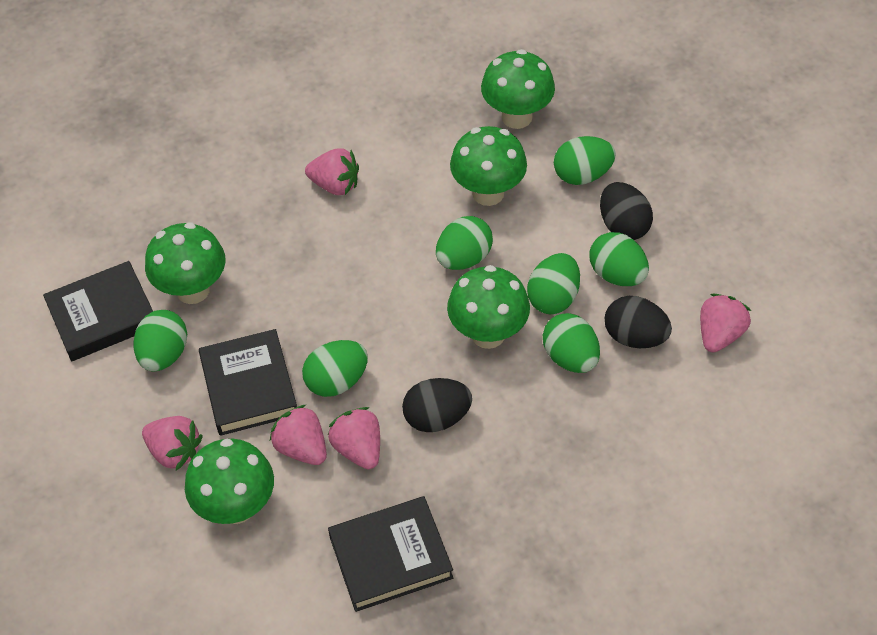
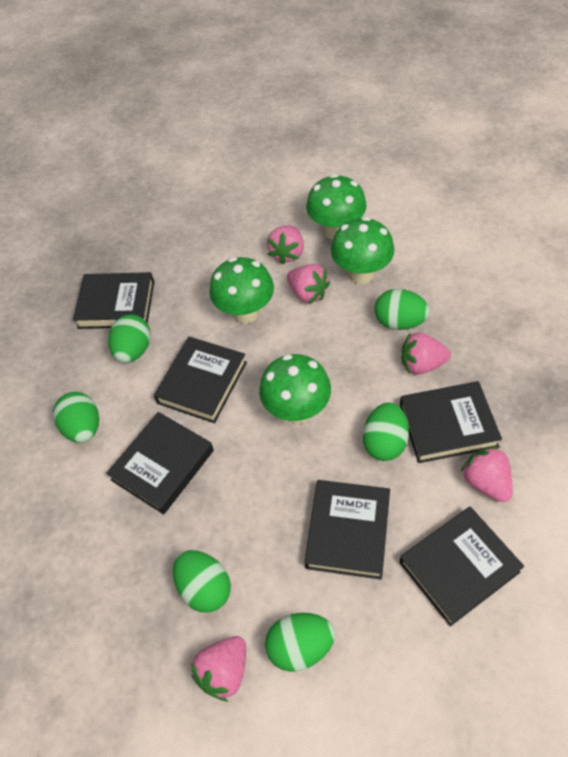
black book: [43,261,153,361] [199,329,297,436] [328,496,453,612] = 3 -> [73,272,154,329] [106,412,214,514] [154,337,247,423] [305,480,390,580] [399,507,524,626] [400,381,502,463] = 6
black egg: [402,378,472,432] [600,182,653,240] [605,296,672,348] = 3 -> none = 0
green egg: [133,310,187,372] [302,340,368,397] [436,216,493,270] [527,253,580,314] [543,313,600,373] [554,136,616,185] [589,232,649,286] = 7 -> [53,392,99,443] [108,314,151,363] [173,550,231,613] [265,613,335,672] [363,402,409,461] [374,289,430,330] = 6
green mushroom: [145,222,225,304] [185,439,274,524] [447,265,530,349] [450,126,527,206] [481,49,555,129] = 5 -> [209,257,274,324] [259,354,331,424] [306,174,367,240] [331,217,394,284] = 4

